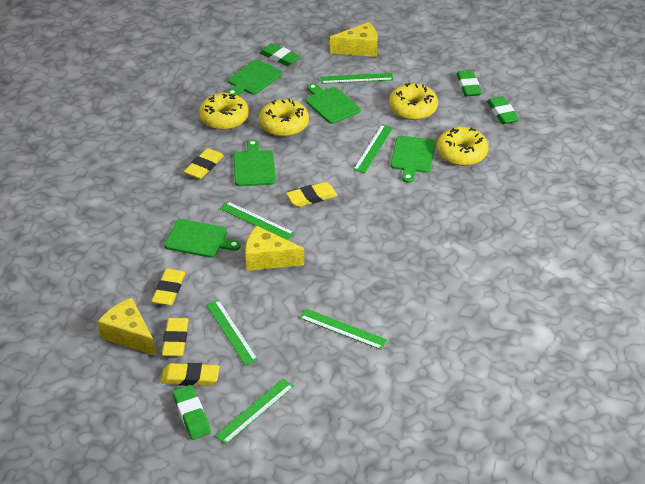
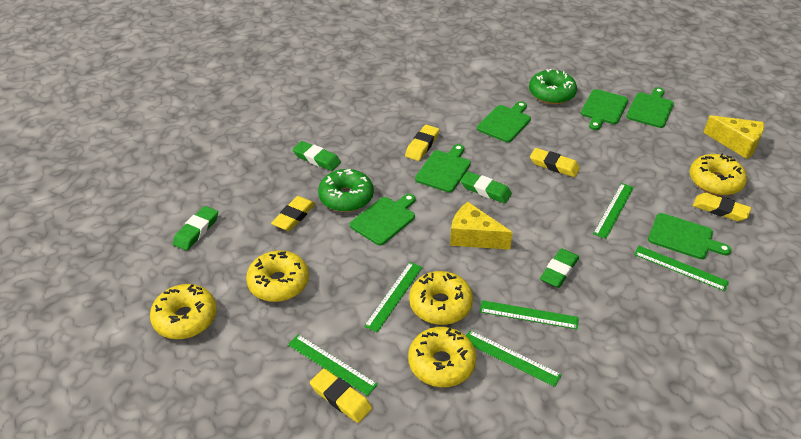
green cutting board: [164,219,241,258] [227,60,282,96] [234,139,276,186] [306,83,360,124] [391,136,435,183] = 5 -> [350,194,416,245] [415,144,471,192] [477,101,531,142] [581,89,628,130] [626,87,674,128] [648,213,732,259] = 6
green donut: none = 0 -> [318,169,374,212] [529,69,577,104] = 2
yellow cheese: [98,298,156,356] [245,226,304,271] [330,22,378,57] = 3 -> [450,202,513,250] [703,115,764,159] = 2
yellow donut: [199,93,249,130] [259,99,309,137] [389,83,438,120] [437,127,488,166] = 4 -> [150,284,217,339] [246,250,309,302] [408,327,477,387] [409,271,473,325] [690,153,747,196] = 5

